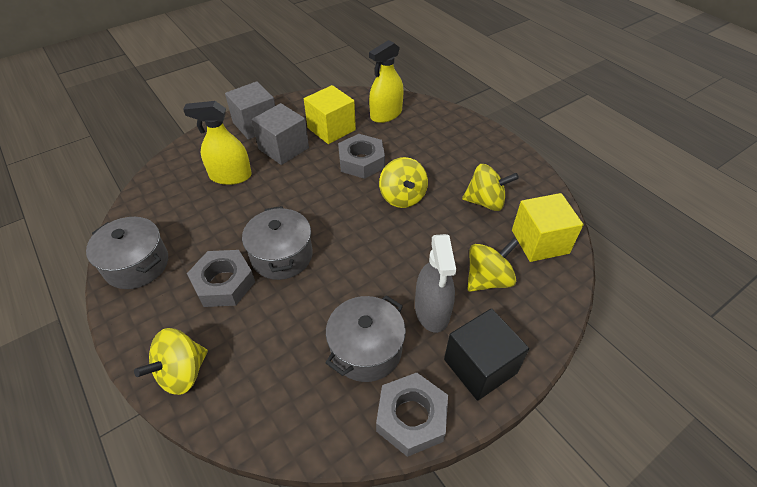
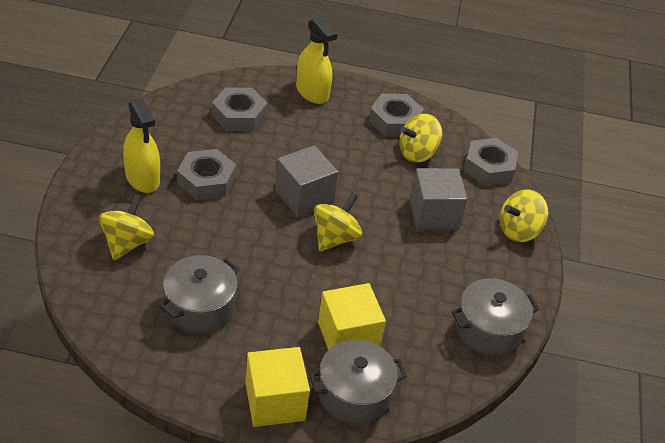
black cube: [444,308,529,401] = 1 -> none = 0
grey nut: [187,250,255,307] [338,134,385,179] [376,373,448,457] = 3 -> [177,149,236,200] [212,87,267,131] [369,94,424,137] [464,138,518,186] = 4
grey spray bottle: [415,234,456,333] = 1 -> none = 0

